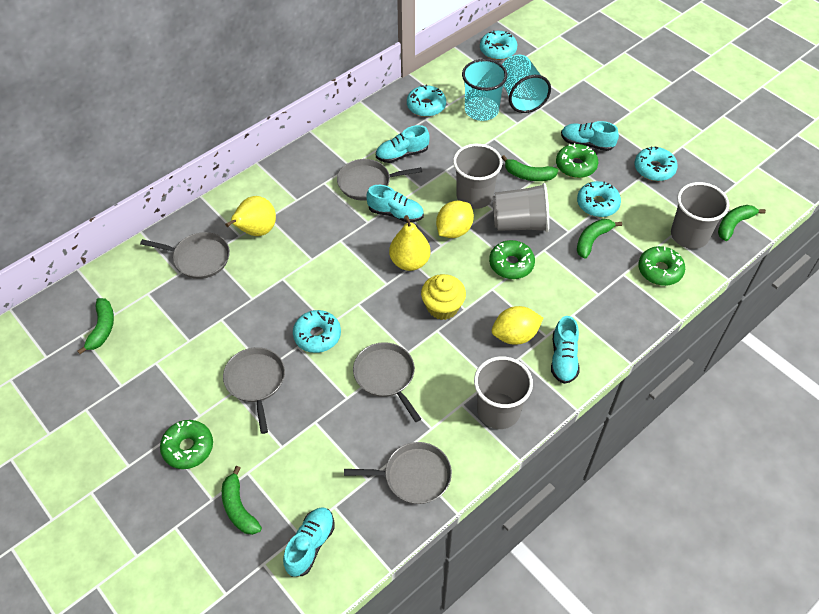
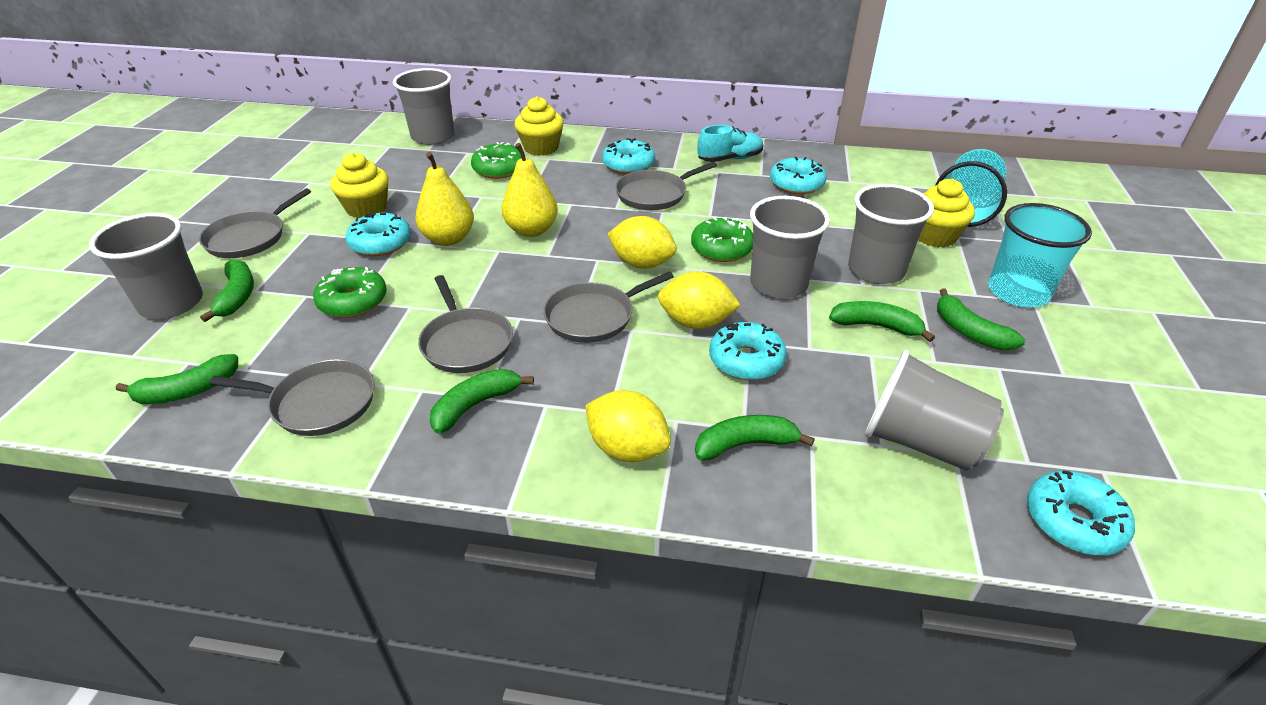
green banana: [78,298,114,354] [222,466,262,535] [501,155,558,181] [577,219,622,259] [718,205,766,241] = 5 -> [116,354,238,404] [200,259,254,322] [430,369,534,434] [695,415,815,461] [829,301,935,342] [937,288,1025,350] = 6
green donut: [160,420,213,469] [489,240,535,279] [556,143,598,178] [638,246,685,286] = 4 -> [313,267,387,318] [471,142,521,179] [691,217,753,262] = 3
grey cup: [453,144,502,209] [474,356,533,429] [492,183,549,232] [671,182,729,249] = 4 -> [89,213,203,319] [393,68,454,145] [750,196,830,298] [848,184,934,284] [865,350,1004,471] = 5
turquoise shoe: [283,507,334,577] [366,185,424,222] [376,125,430,163] [551,316,580,384] [561,121,619,151] = 5 -> [697,125,763,162] = 1
yellow cupcake: [421,274,466,320] = 1 -> [330,153,389,218] [514,96,564,156] [918,179,975,248] = 3
yellow lemon: [436,201,474,238] [492,306,543,345] = 2 -> [585,390,671,462] [608,216,677,269] [658,271,741,329] = 3

